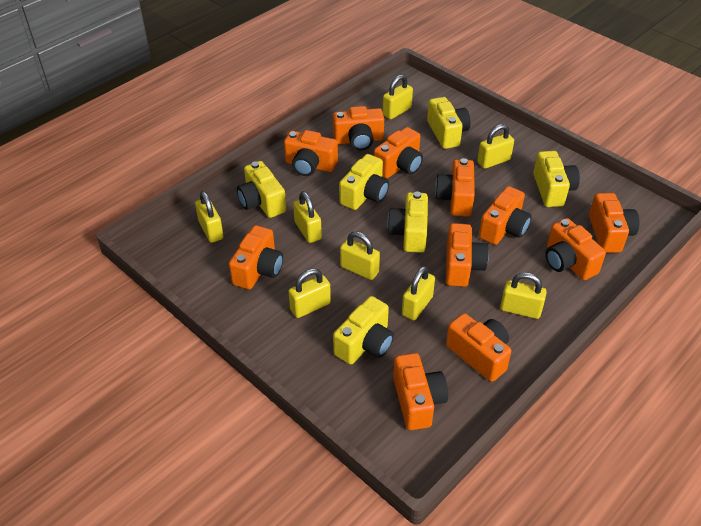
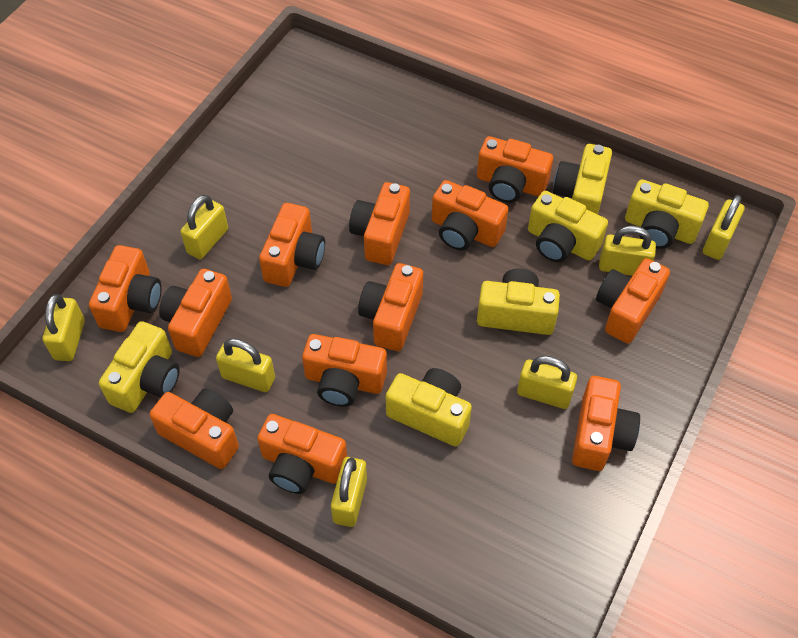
orange camera: [229,225,283,289] [284,130,338,176] [333,106,384,151] [374,127,423,179] [393,353,448,430] [435,158,475,217] [446,223,489,287] [446,313,511,382] [479,186,532,245] [545,218,606,280] [589,193,639,253] = 11 -> [89,245,162,332] [150,389,239,469] [159,269,232,357] [257,414,347,494] [259,203,325,287] [302,334,387,407] [349,182,410,265] [358,263,423,351] [432,180,508,250] [477,136,553,203] [572,376,640,471] [596,258,670,344] = 12
yellow padlock: [195,191,224,243] [289,269,331,318] [293,191,322,243] [340,231,380,280] [382,75,413,120] [402,266,435,320] [477,124,514,169] [500,272,547,319] = 8 -> [43,294,85,361] [180,195,228,259] [216,338,275,392] [331,457,367,527] [517,356,577,409] [599,226,656,276] [703,195,745,260] = 7

